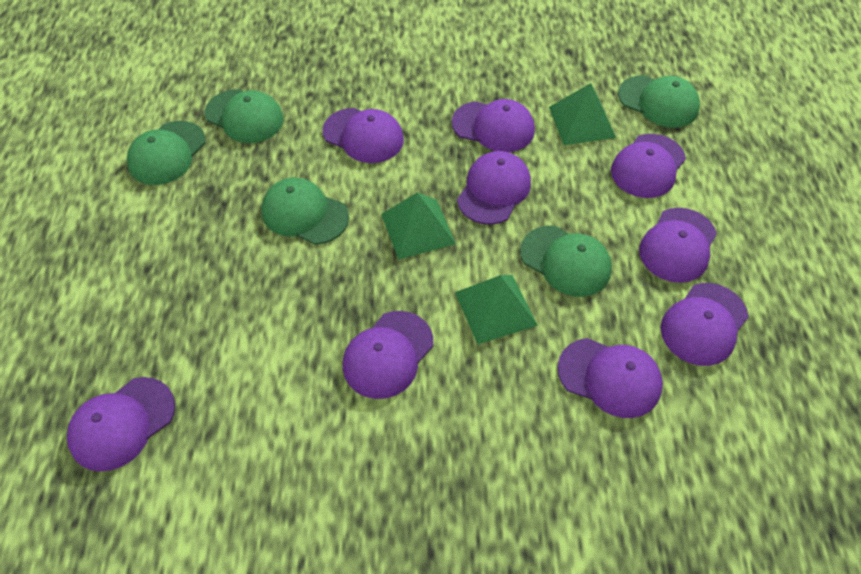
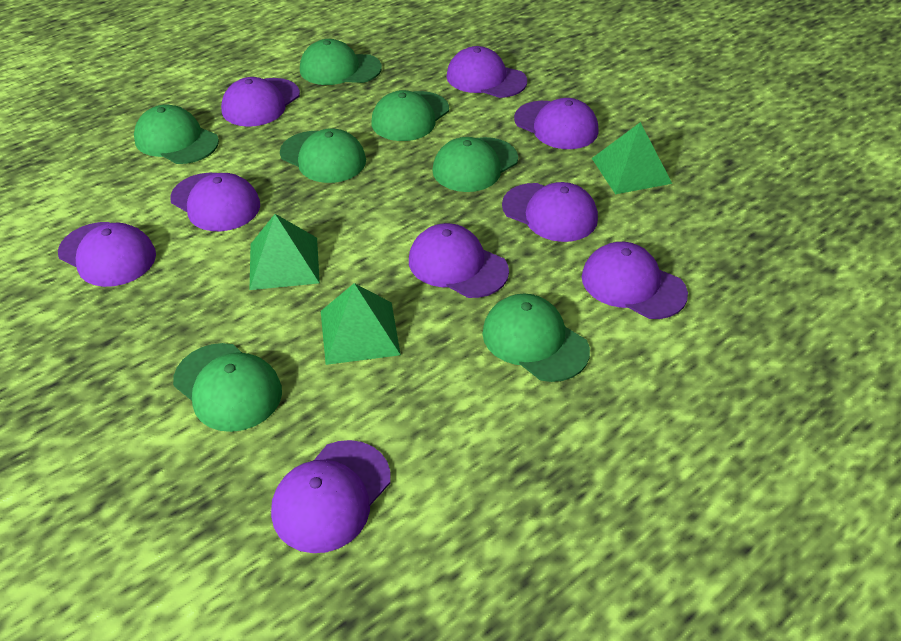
green cap: [127,121,206,185] [205,89,284,143] [261,178,349,245] [520,226,612,297] [618,75,700,128] = 5 -> [134,104,219,164] [173,343,282,432] [280,128,366,183] [300,39,382,85] [371,90,449,141] [432,137,518,192] [482,294,590,382] = 7

